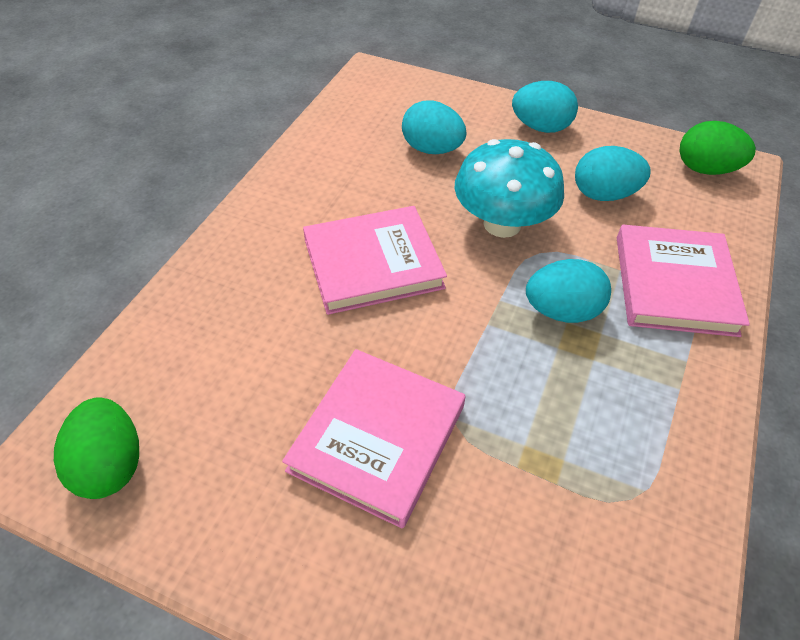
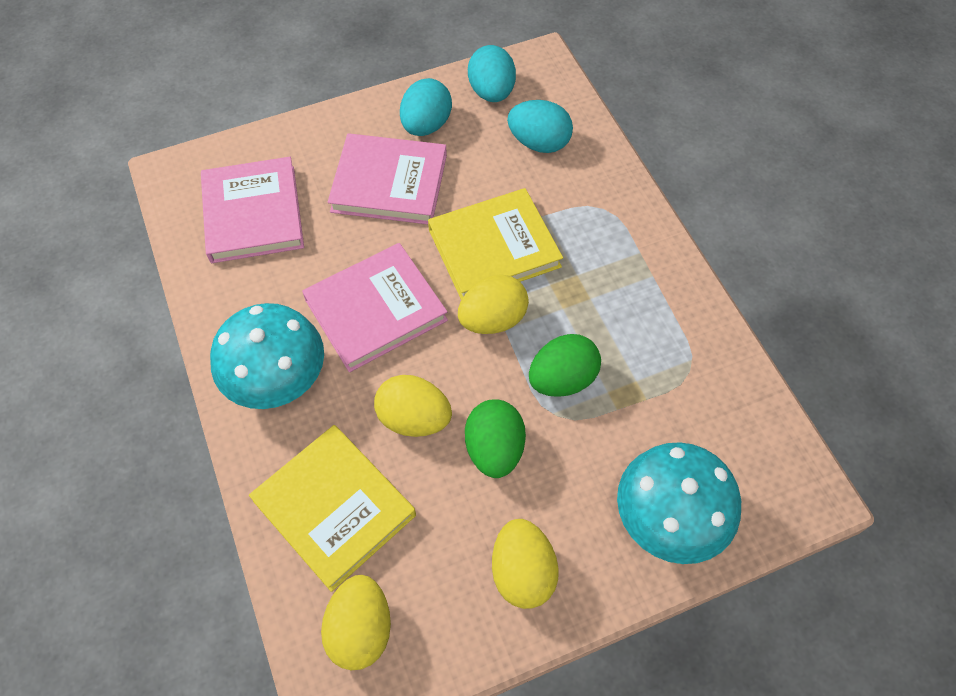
turquoise egg: [402,100,466,154] [512,81,578,133] [526,259,611,323] [575,146,651,201] = 4 -> [400,78,452,136] [468,45,516,102] [507,100,573,153] = 3
turquoise mushroom: [455,139,564,238] = 1 -> [210,303,324,409] [617,442,741,564] = 2
yellow book: none = 0 -> [249,425,416,592] [428,188,563,300] = 2
yellow egg: none = 0 -> [321,575,391,670] [374,375,452,437] [458,274,529,334] [492,519,559,609] = 4

